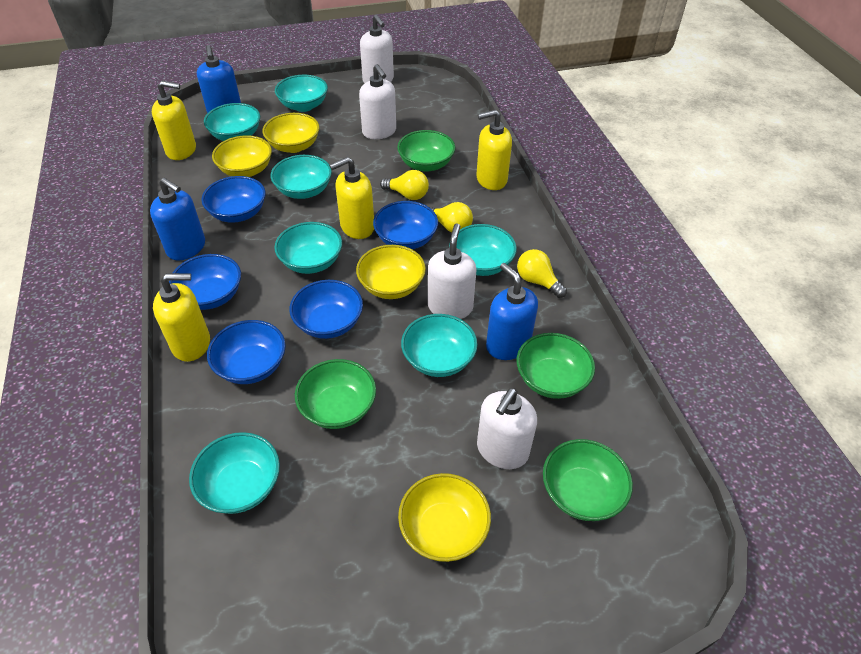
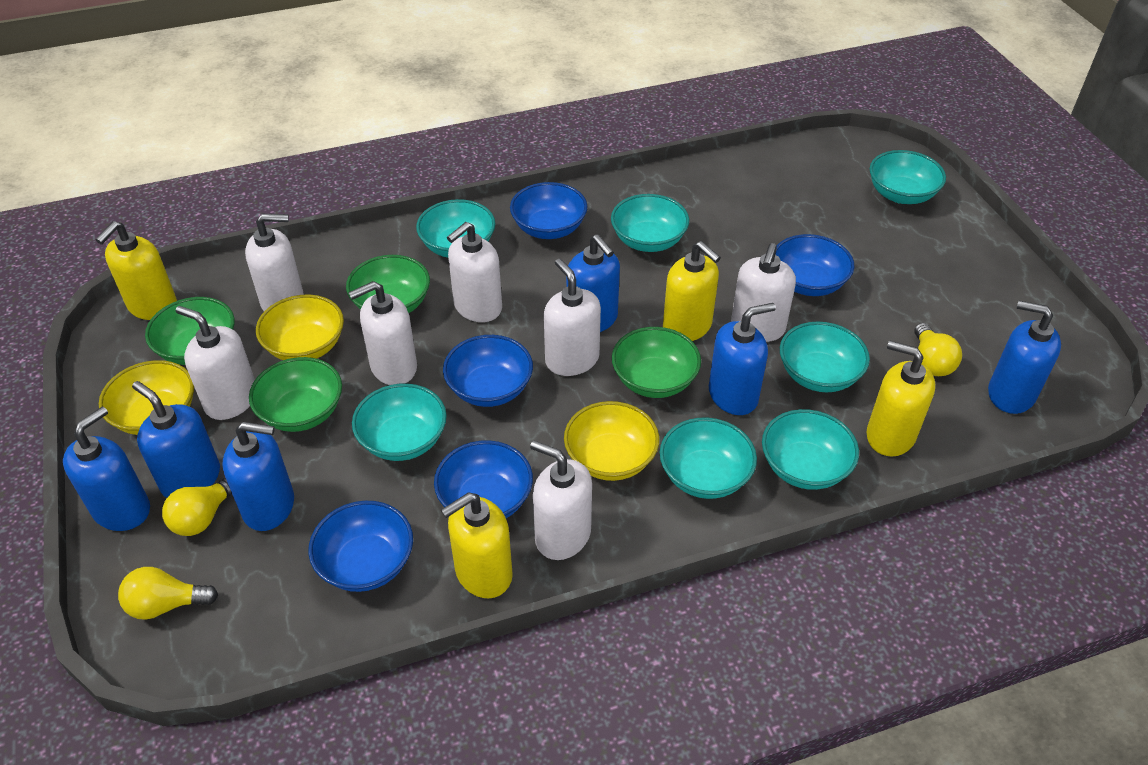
blue soap dispenser: [150,178,205,260] [197,45,241,113] [486,263,538,360] = 3 -> [63,406,150,531] [132,381,220,498] [223,422,294,531] [566,234,620,332] [709,303,776,415] [988,301,1061,414] = 6
white soap dispenser: [359,64,396,139] [360,15,394,84] [428,223,476,319] [477,388,537,469] = 4 -> [176,306,255,420] [245,213,304,311] [348,281,417,385] [447,222,502,322] [530,441,592,560] [544,259,601,376] [731,243,796,342] = 7
yellow bowl: [212,135,272,177] [263,113,320,153] [356,245,426,299] [398,473,491,562] = 4 -> [99,360,194,435] [256,295,344,360] [564,401,659,481] = 3

